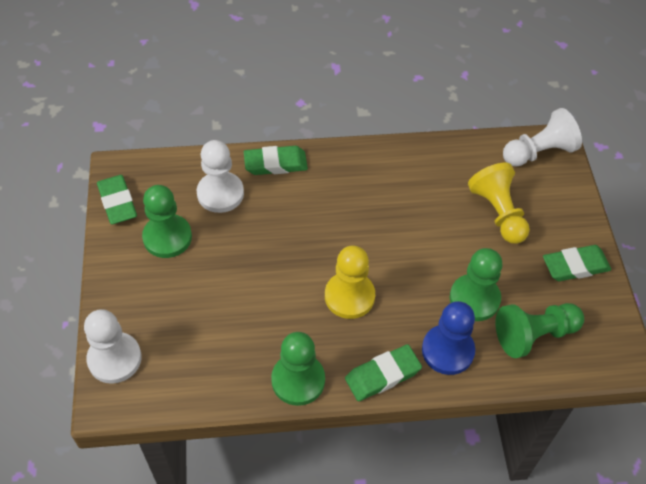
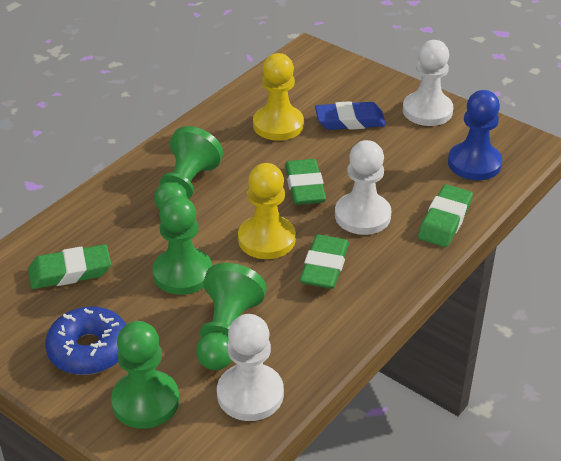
blue donut: none = 0 -> [45,307,127,375] = 1
blue eraser: none = 0 -> [315,101,386,130] = 1

